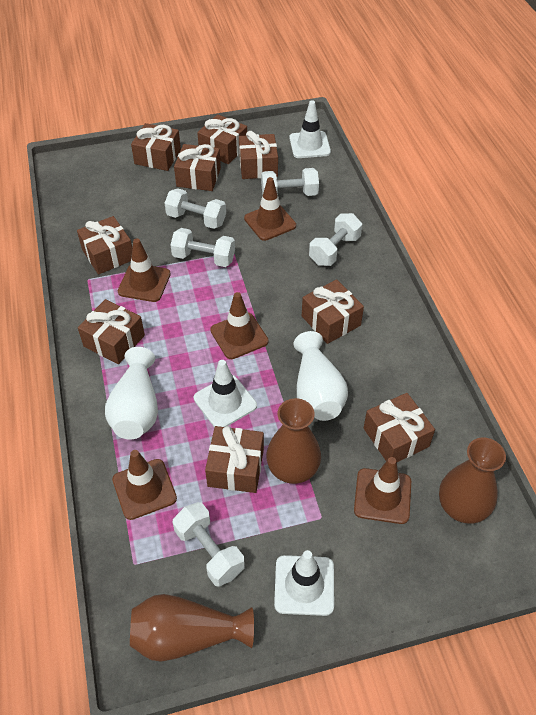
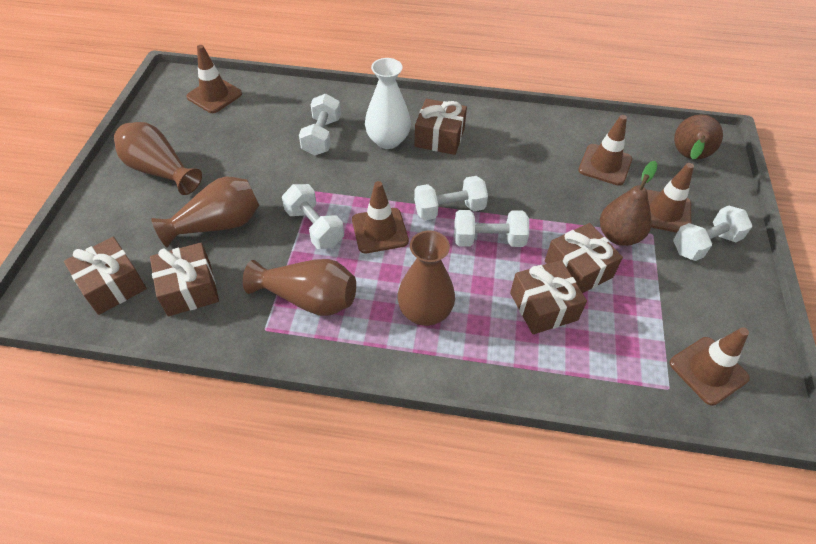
brown gift: [77,216,132,274] [78,299,145,364] [131,123,181,171] [174,144,221,191] [197,114,247,164] [205,426,264,493] [239,131,278,179] [302,279,364,344] [364,393,435,462] = 9 -> [64,237,147,315] [150,243,219,316] [414,99,467,155] [510,260,587,334] [545,223,623,293] = 5
brown pear: none = 0 -> [600,161,657,246] [674,114,723,159] = 2
brown vase: [130,594,254,662] [266,398,321,484] [439,438,506,523] = 3 -> [114,122,202,195] [151,176,259,248] [243,259,356,316] [398,231,455,326] = 4
white traffic cone: [194,360,257,427] [274,550,334,616] [289,100,331,158] = 3 -> none = 0
white vase: [105,347,158,439] [294,331,348,421] = 2 -> [365,58,411,149] = 1

